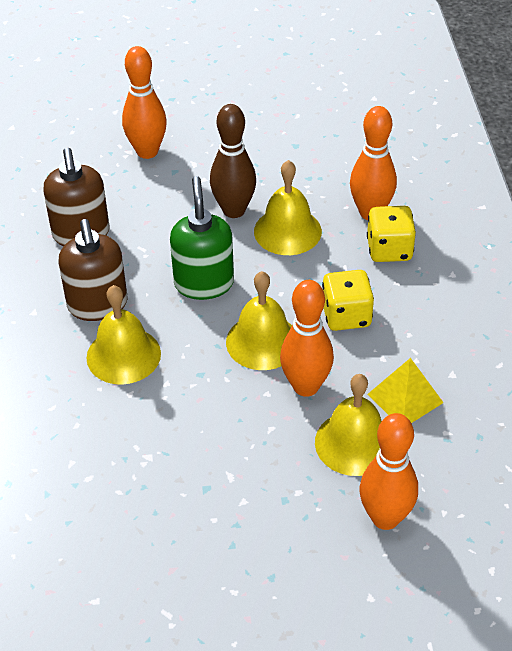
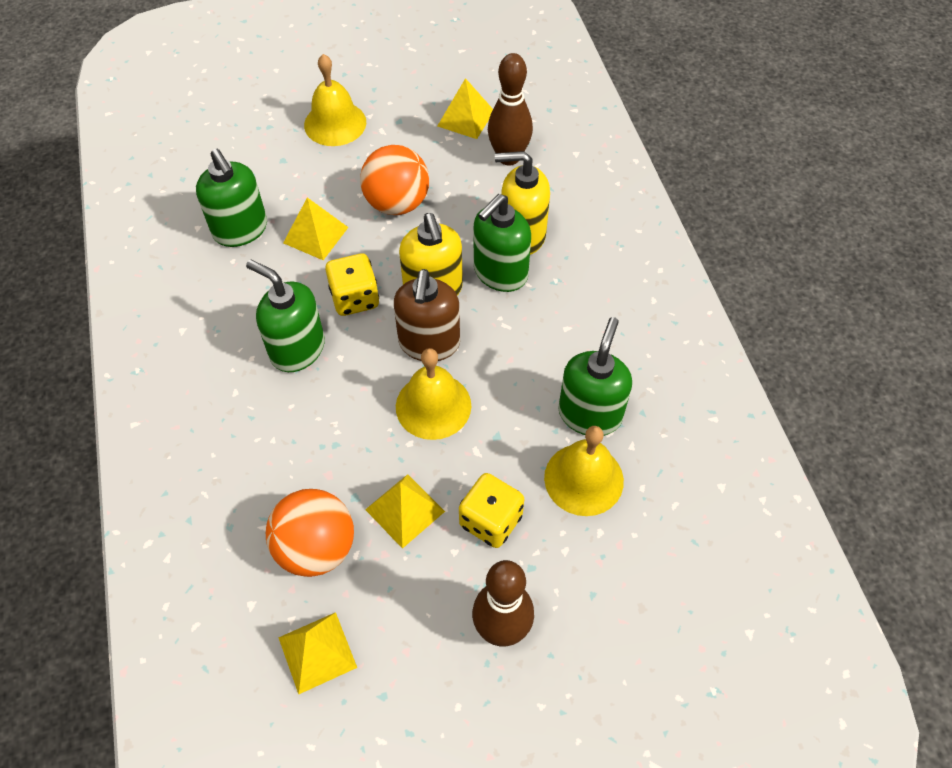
brown bowling pin: [210,104,256,218] = 1 -> [472,560,534,646] [488,53,533,166] = 2
brown soap dispenser: [43,148,109,246] [59,219,128,321] = 2 -> [394,269,460,361] = 1
green soap dispenser: [170,176,234,300] = 1 -> [196,149,267,247] [246,259,325,372] [474,194,531,292] [558,317,632,436] = 4
orange ball: none = 0 -> [266,489,354,577] [360,145,429,215] = 2
orange bowling pin: [122,46,167,159] [280,280,334,397] [350,106,397,220] [360,413,418,530] = 4 -> none = 0
yellow bell: [86,285,161,384] [226,271,292,370] [254,160,322,255] [315,374,382,476] = 4 -> [304,54,366,146] [396,348,472,440] [544,426,624,516] = 3
yellow pyramid: [367,358,444,423] = 1 -> [278,612,357,694] [283,197,348,260] [365,474,445,549] [438,78,493,139] = 4
yellow soap dispenser: none = 0 -> [399,213,463,295] [495,151,550,255] = 2

